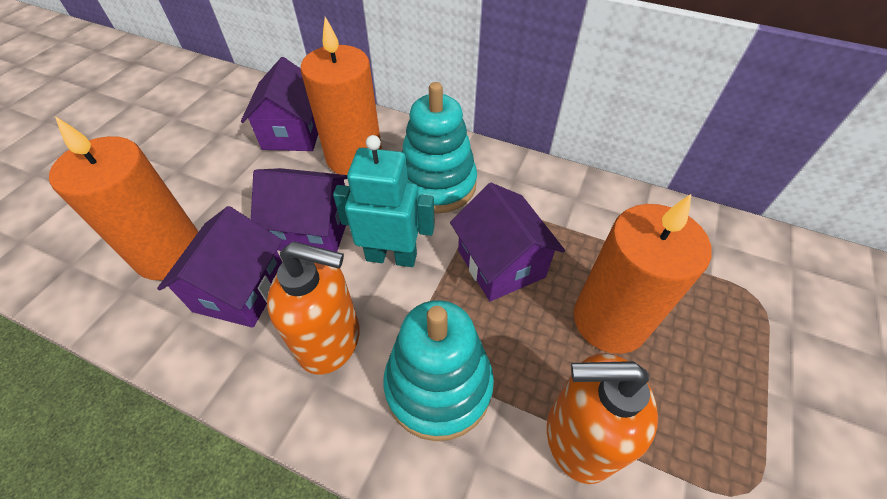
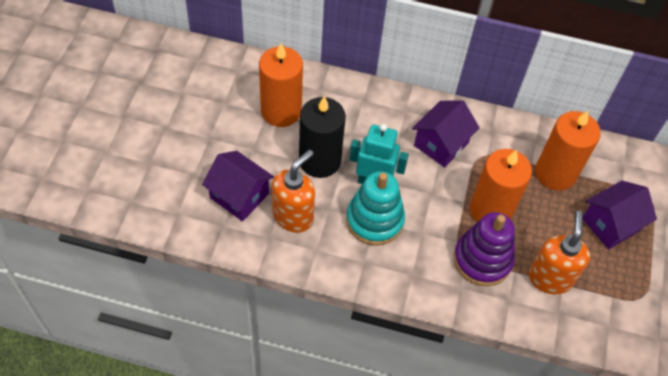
black candle: none = 0 -> [299,96,346,178] = 1
purple house: [157,206,283,328] [241,57,318,151] [251,168,347,252] [450,183,565,301] = 4 -> [202,151,274,221] [412,100,480,167] [583,180,657,249] = 3
purple stacking toy: none = 0 -> [454,212,515,286] = 1
turquoise stacking toy: [383,300,494,441] [402,82,477,213] = 2 -> [346,171,405,246] = 1

